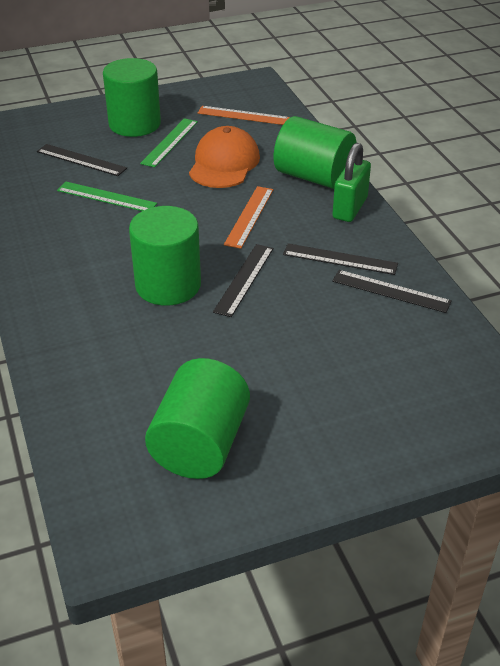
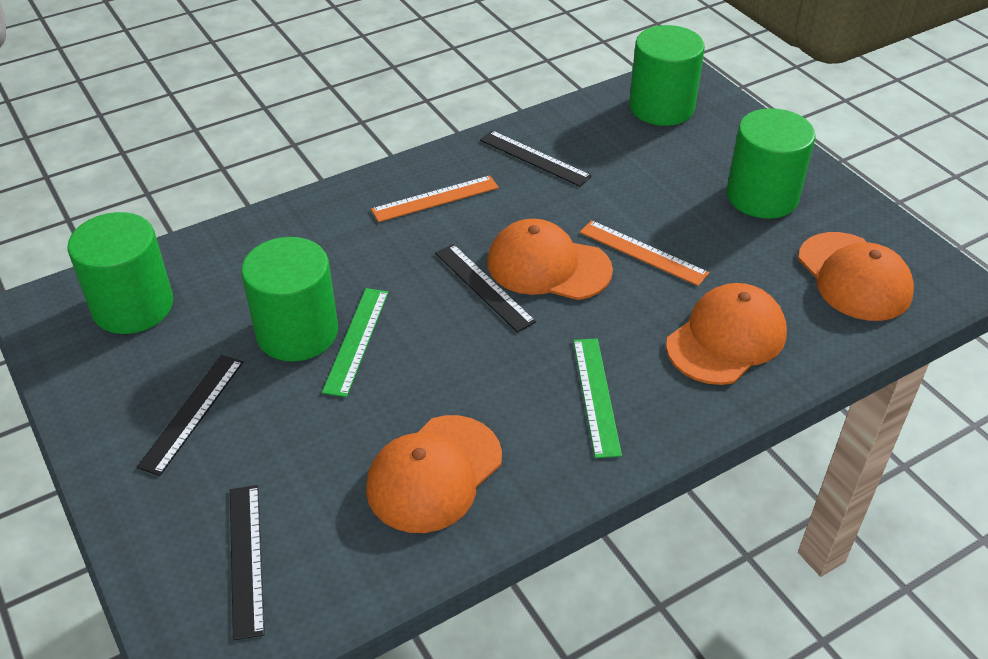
green padlock: [332,143,371,222] = 1 -> none = 0
orange cap: [189,126,260,188] = 1 -> [366,415,502,533] [487,219,613,300] [666,283,787,385] [798,232,914,321] = 4

